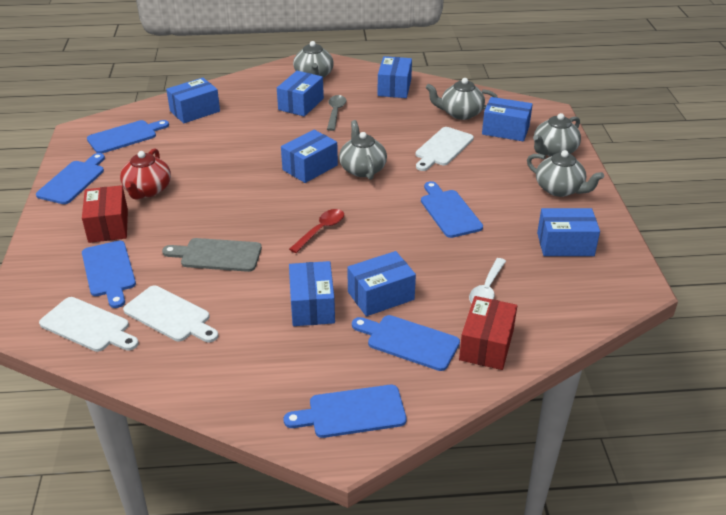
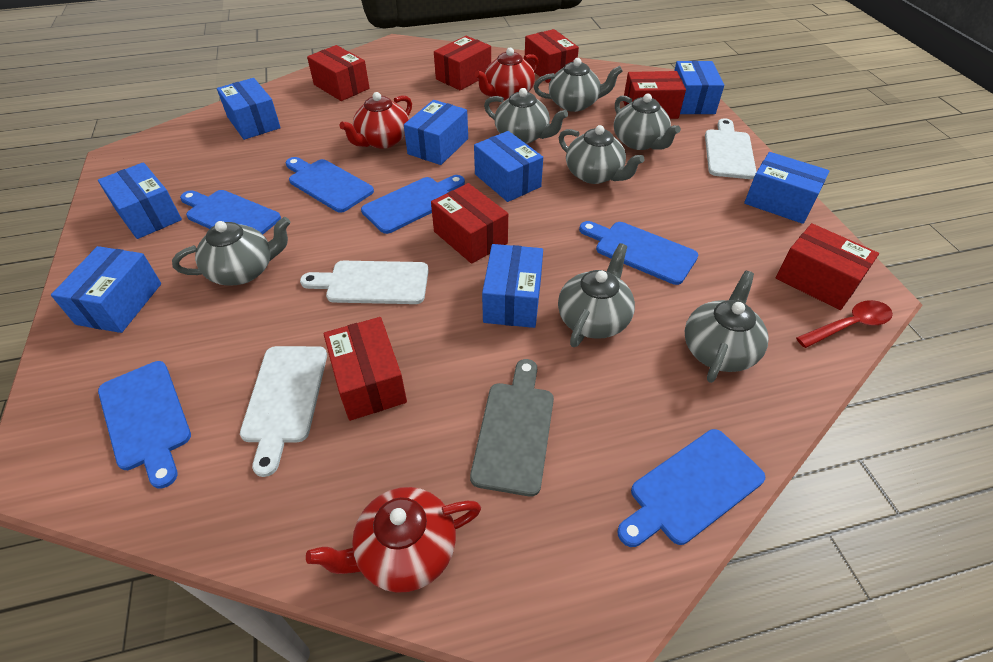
grey spoon: [327,95,346,131] = 1 -> none = 0
grey teapot: [293,41,334,78] [339,120,387,180] [426,78,498,120] [527,150,604,197] [533,113,581,157] = 5 -> [172,217,291,286] [484,88,568,144] [534,58,623,112] [558,243,635,347] [559,125,645,184] [614,94,681,150] [685,271,769,383] = 7
red box: [82,185,128,243] [459,296,517,370] = 2 -> [307,45,369,101] [324,317,407,421] [431,183,508,264] [434,36,491,90] [525,29,579,83] [623,71,686,119] [776,223,879,310] = 7
red teapot: [120,148,171,199] = 1 -> [306,487,481,593] [339,92,412,149] [475,48,539,100] = 3
white spoon: [469,258,506,303] = 1 -> none = 0

